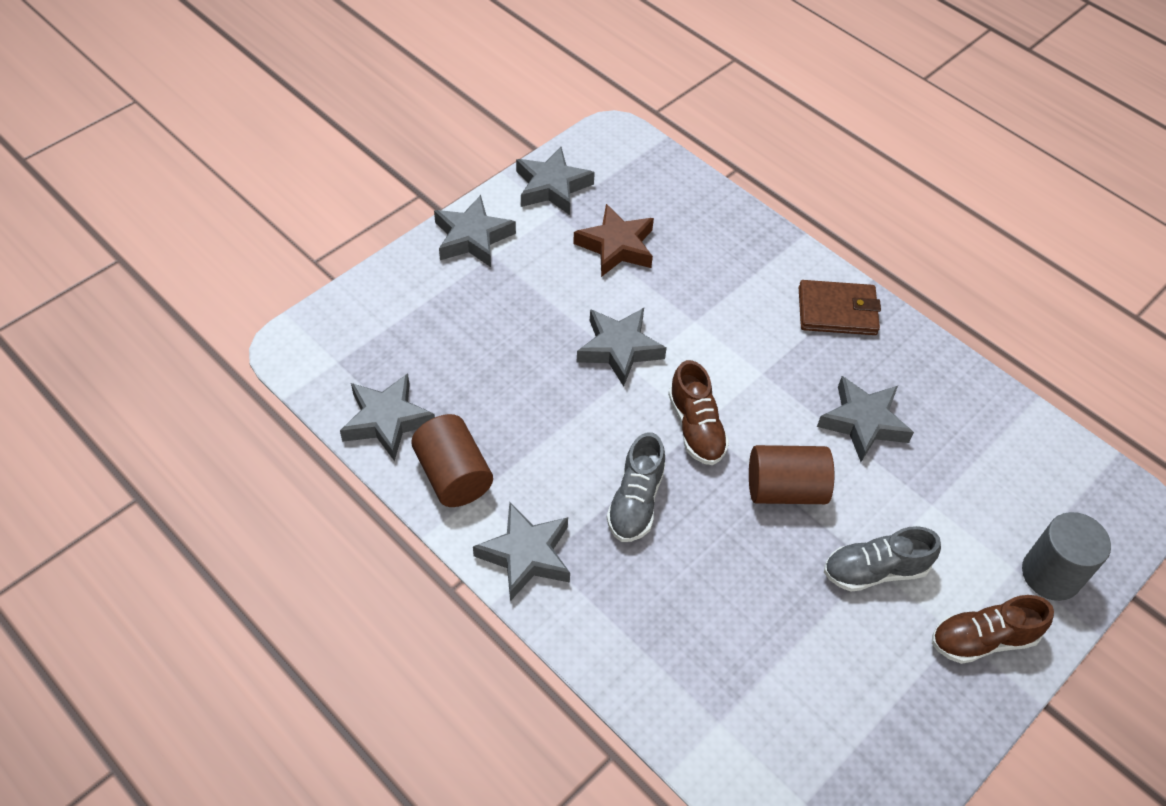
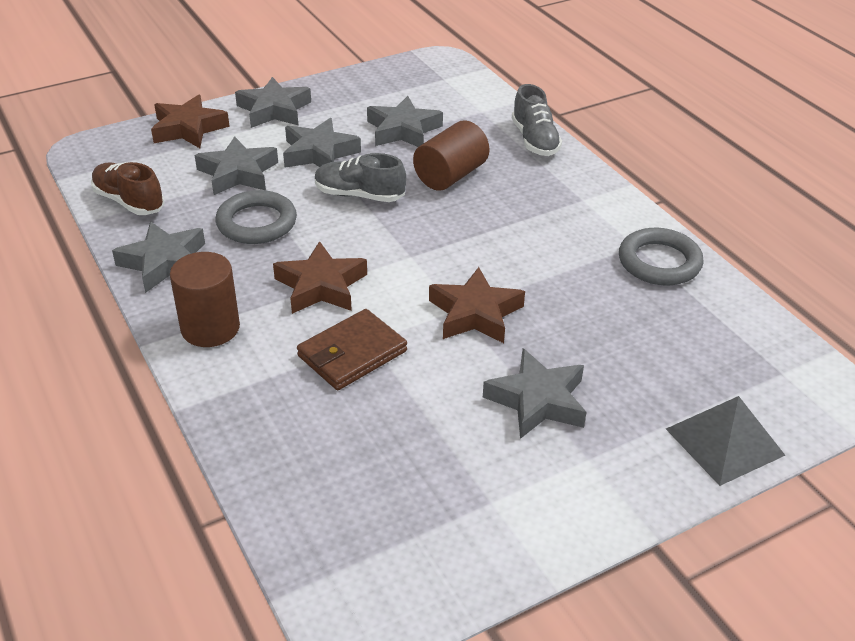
brown shoe: [668,360,729,465] [932,595,1054,664] = 2 -> [91,162,165,215] = 1
brown star: [573,204,654,277] = 1 -> [151,94,230,148] [273,241,367,314] [429,267,525,343] = 3
grey cylinder: [1022,512,1111,601] = 1 -> none = 0
grey pyramid: none = 0 -> [666,396,786,486] = 1
grey ring: none = 0 -> [216,190,297,244] [619,228,704,285] = 2

